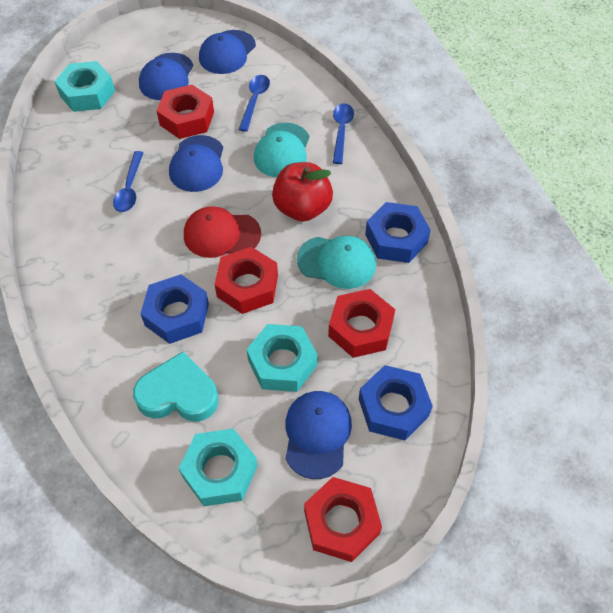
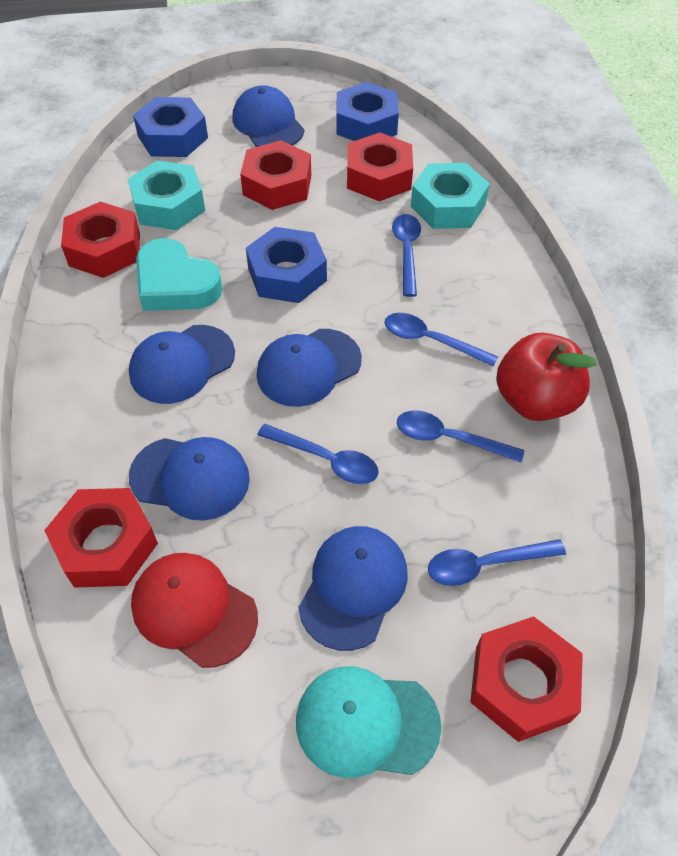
blue cap: [139,53,193,100] [169,135,223,192] [199,30,256,74] [285,391,352,479] = 4 -> [129,325,235,404] [129,437,250,521] [232,85,304,147] [257,329,362,407] [298,526,408,651] = 5
blue spoon: [113,151,144,212] [238,75,270,132] [333,103,354,164] = 3 -> [257,424,379,484] [384,313,498,367] [392,214,421,297] [397,410,525,463] [428,539,566,586] = 5
red nut: [157,85,214,139] [214,247,278,314] [304,477,382,562] [328,289,395,358] = 4 -> [44,488,158,588] [61,202,140,278] [240,140,311,210] [347,132,413,201] [470,616,583,742] = 5
turquoise cap: [254,123,310,177] [297,236,376,289] = 2 -> [296,666,441,778] = 1
turquoise nut: [54,61,115,112] [178,429,258,506] [246,324,318,392] = 3 -> [128,161,205,230] [410,163,490,229] = 2

